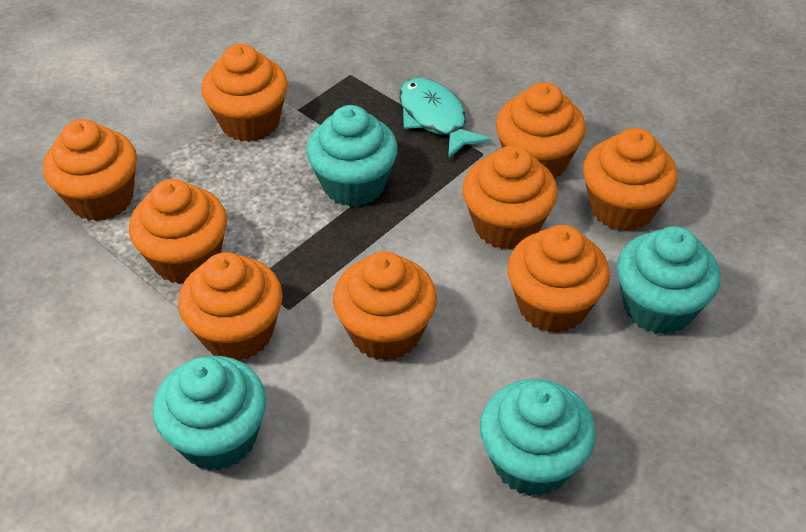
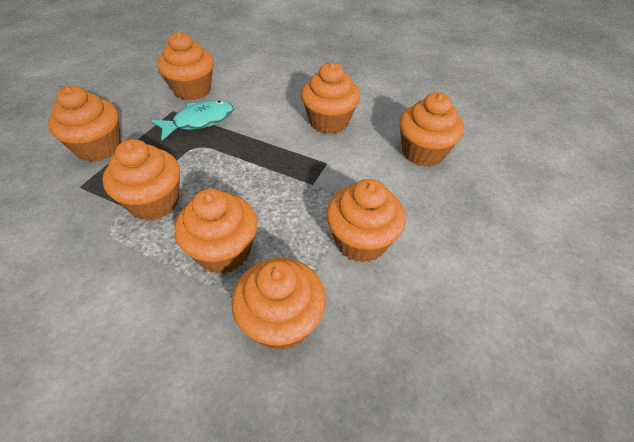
orange cupcake: [43,119,137,221] [129,179,227,284] [178,252,283,361] [201,44,288,142] [333,252,437,361] [462,146,558,250] [496,82,586,179] [507,225,610,333] [583,128,677,231] = 9 -> [48,86,121,162] [102,139,180,221] [157,32,214,100] [175,188,258,274] [232,258,326,351] [301,62,360,134] [326,179,406,263] [399,92,464,167] = 8
turquoise cupcake: [153,356,267,471] [306,105,398,207] [480,379,596,496] [617,226,720,335] = 4 -> none = 0

